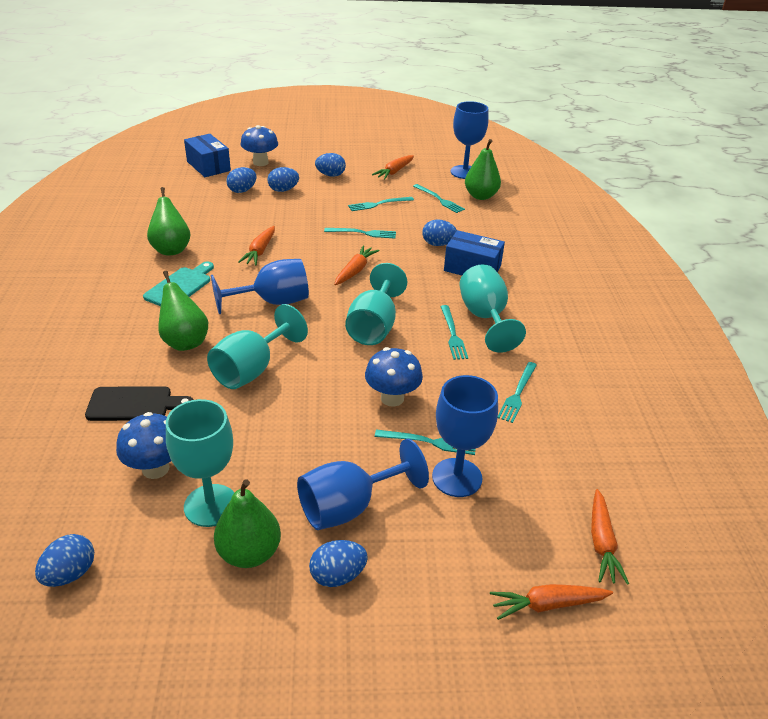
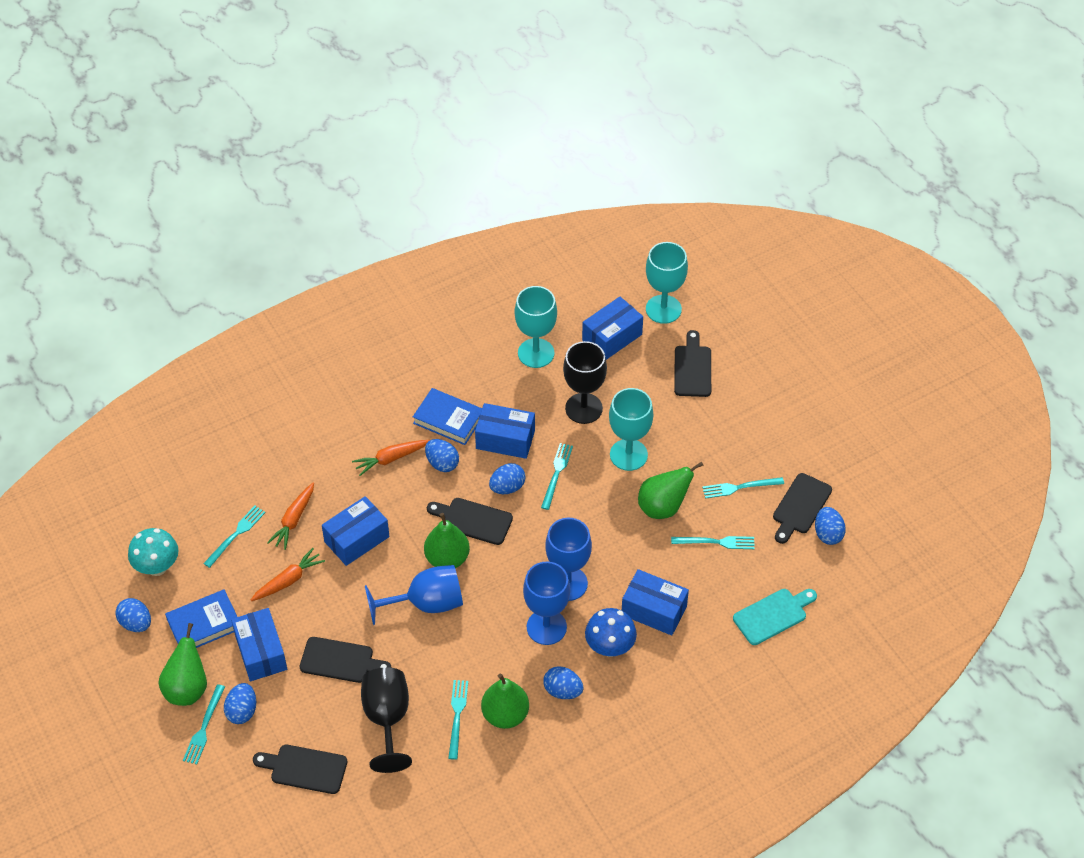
black cutting board: [85,386,194,421] = 1 -> [253,745,347,794] [300,637,391,683] [427,498,513,545] [674,330,711,397] [773,473,832,544] = 5
black goblet: none = 0 -> [361,667,412,773] [563,341,607,424] = 2
blue book: none = 0 -> [165,589,237,648] [413,388,482,445] = 2
blue box: [184,134,231,177] [444,230,505,275] = 2 -> [231,608,287,681] [322,496,390,566] [475,403,535,459] [582,297,643,360] [622,569,689,635] = 5
blue goblet: [211,259,309,314] [297,439,429,530] [432,375,498,497] [450,101,489,179] = 4 -> [365,565,463,625] [523,562,570,645] [545,518,592,601] = 3
blue mushroom: [116,412,171,479] [241,125,278,166] [365,347,423,407] = 3 -> [585,608,637,657] = 1
orange carrot: [238,226,275,266] [334,245,379,285] [372,155,414,180] [490,584,613,620] [591,489,629,585] = 5 -> [251,548,325,601] [267,483,314,550] [352,440,430,476] = 3
turquoise goblet: [166,399,234,527] [207,304,308,389] [345,263,407,345] [459,264,526,353] = 4 -> [515,286,557,368] [609,388,653,471] [646,242,688,324] = 3
turquoise mushroom: none = 0 -> [128,528,179,576] = 1

